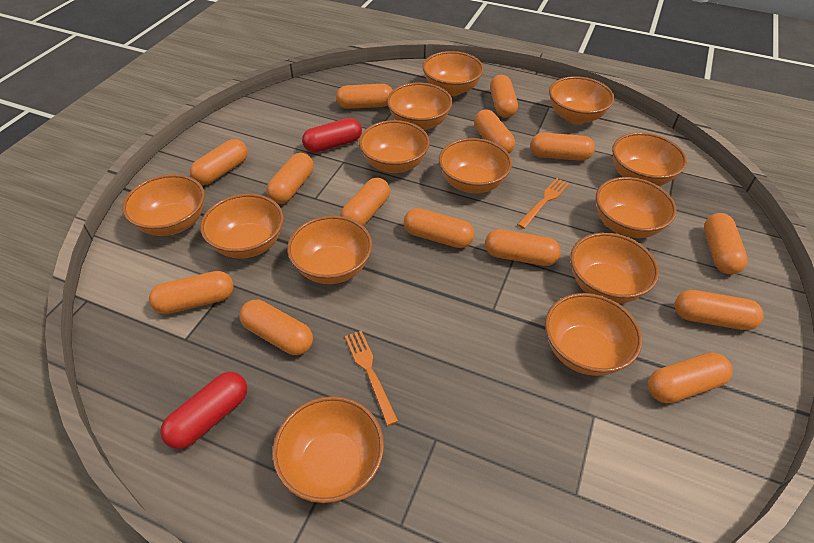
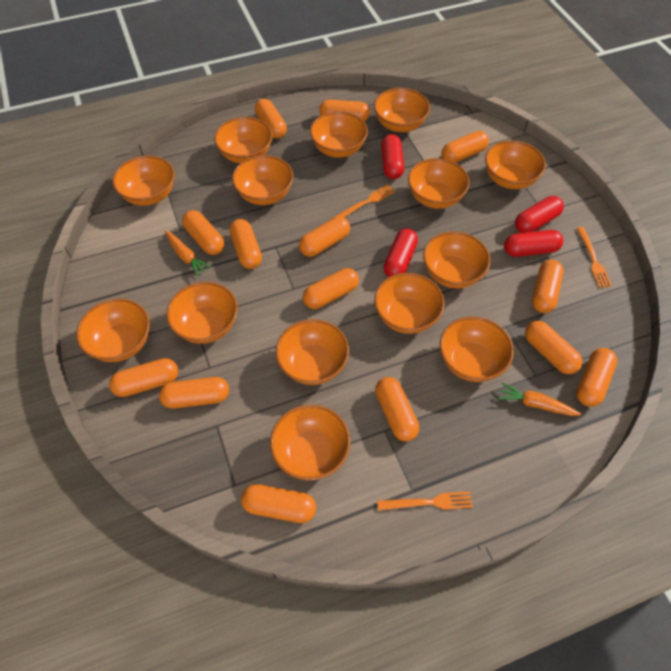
orange bowl: [122,174,205,236] [200,194,284,259] [272,396,384,503] [287,216,372,284] [359,120,430,173] [387,83,453,130] [422,51,484,96] [439,138,512,193] [545,293,642,376] [549,76,614,124] [570,233,659,304] [596,177,677,238] [612,132,687,186] = 13 -> [76,299,150,362] [113,156,175,206] [166,282,238,344] [214,117,273,163] [232,155,293,205] [270,404,350,481] [275,319,349,385] [310,111,368,158] [374,88,430,132] [374,273,445,334] [408,158,470,209] [423,231,491,288] [440,316,514,382] [485,140,546,189] = 14
orange carrot: none = 0 -> [165,231,212,277] [498,383,581,416] = 2
orange fork: [345,330,398,426] [517,178,569,229] = 2 -> [335,184,395,217] [377,491,473,511] [577,227,612,288] = 3
red capsule: [160,372,247,449] [302,118,362,153] = 2 -> [381,134,404,179] [383,229,418,277] [504,230,563,257] [515,196,564,233] = 4

